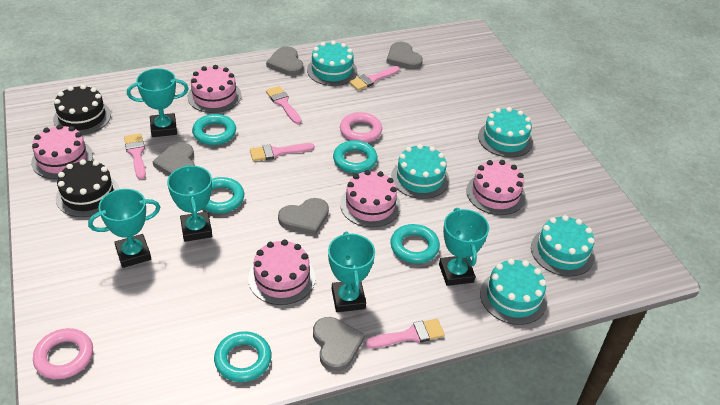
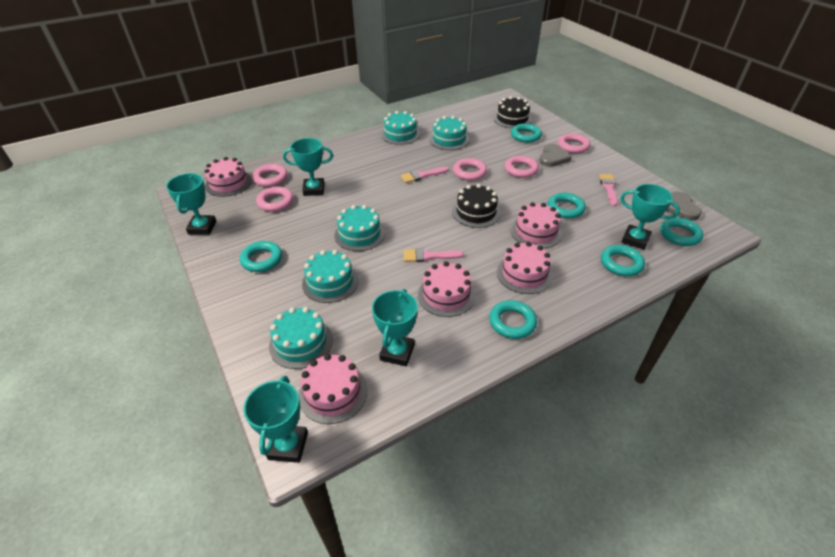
grey heart: [153,142,195,176] [266,46,303,76] [278,198,329,235] [313,317,365,372] [386,42,423,69] = 5 -> [539,144,572,167] [666,191,702,221] = 2
pink brush: [124,133,146,180] [250,143,314,161] [266,86,301,124] [349,66,399,90] [365,319,445,348] = 5 -> [401,167,449,183] [403,248,464,262] [599,174,618,206] = 3
pink ring: [33,328,93,379] [340,112,382,143] = 2 -> [252,164,287,187] [256,187,293,212] [453,158,487,181] [505,156,539,178] [558,133,590,153] = 5
turquoise ring: [192,114,236,145] [204,177,244,213] [214,331,272,382] [333,140,377,173] [390,224,440,264] = 5 -> [240,241,282,272] [489,300,537,339] [511,123,542,143] [548,193,586,219] [601,245,645,276] [660,217,703,246] = 6

